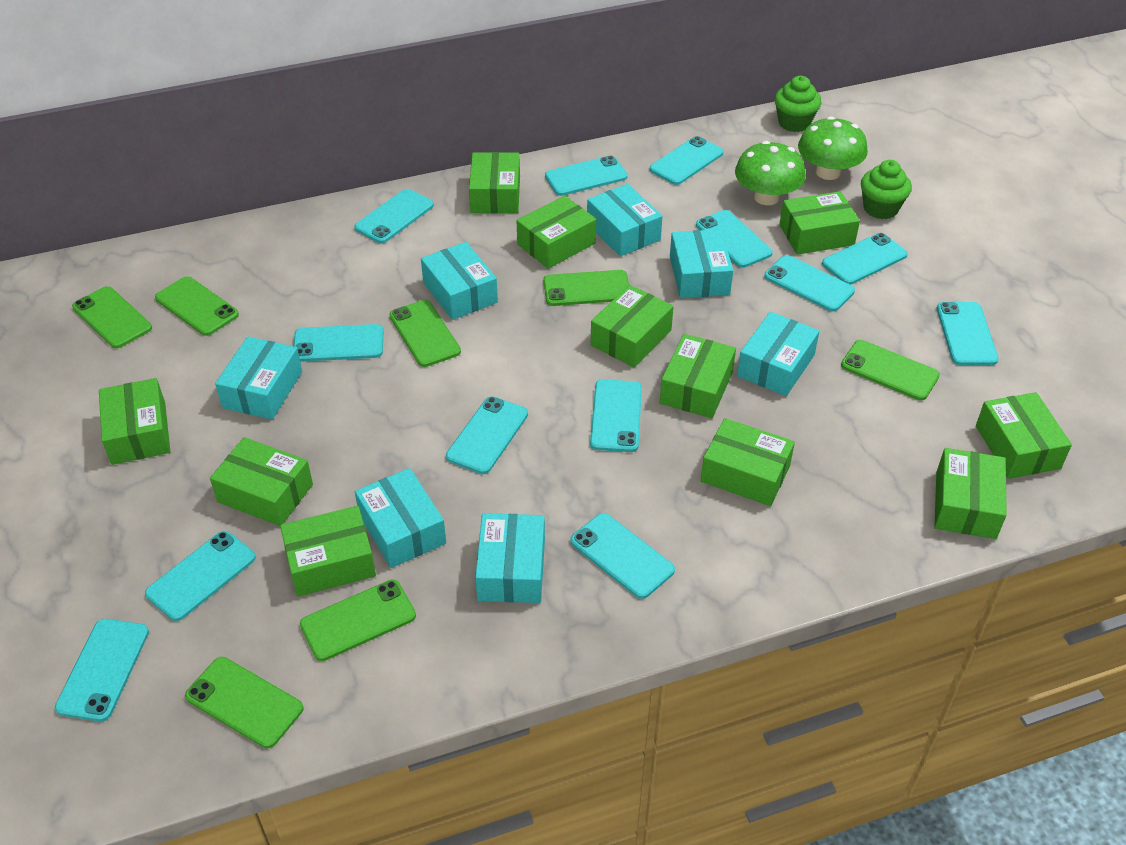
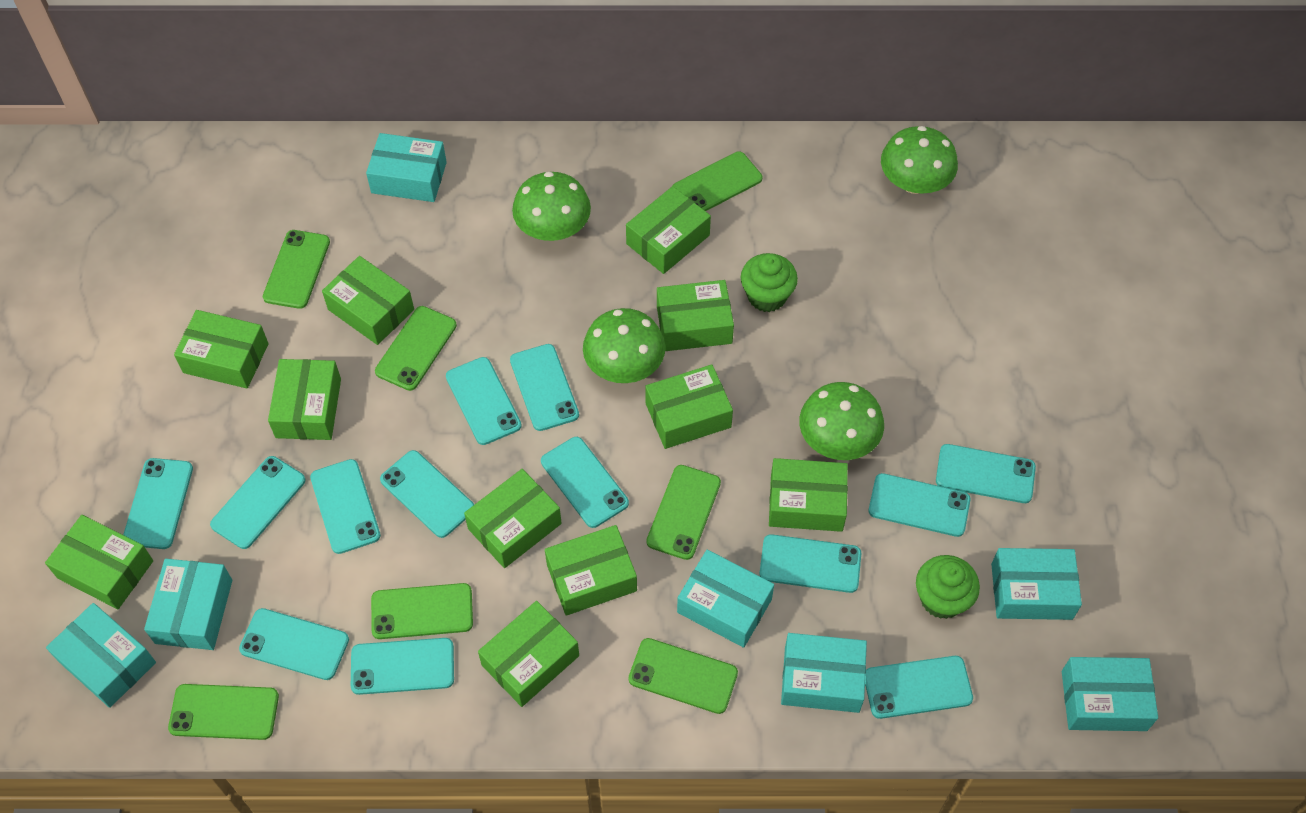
green mushroom: [735,141,806,205] [798,116,868,180] = 2 -> [512,172,591,241] [583,308,665,383] [799,382,884,460] [881,126,958,194] = 4

